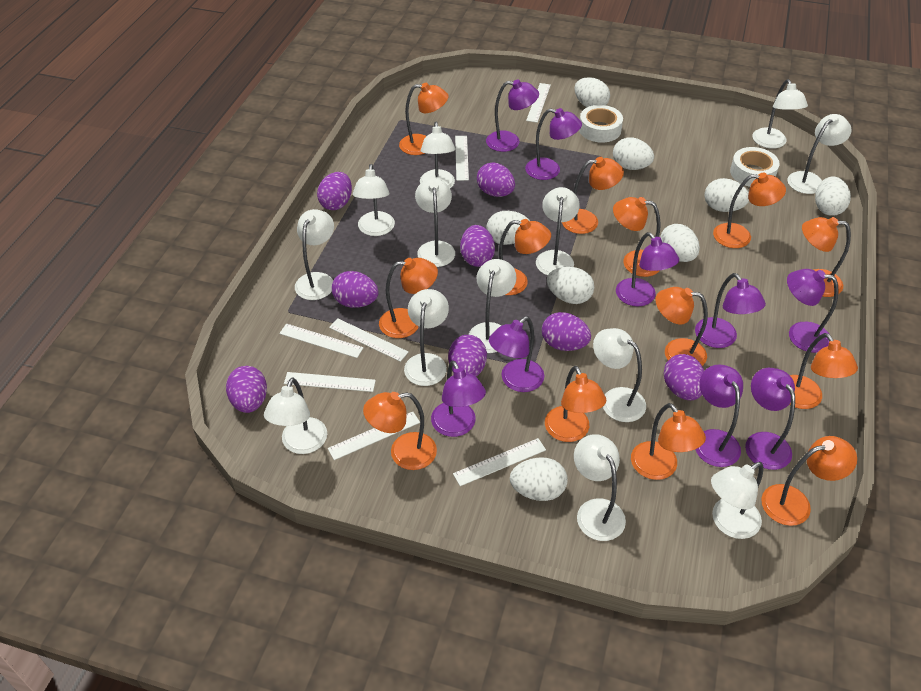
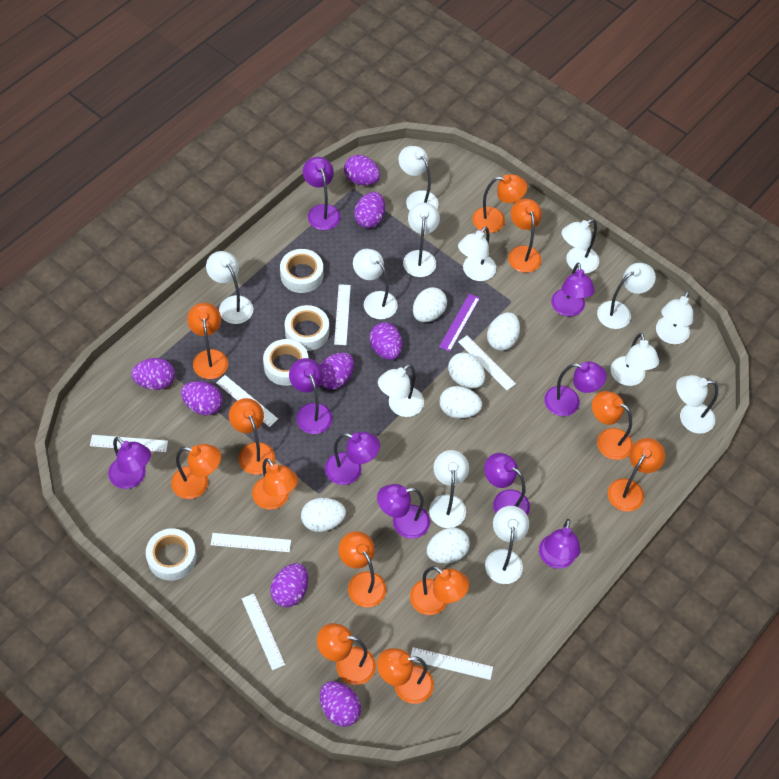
orange lamp: [363,392,437,470] [379,258,438,338] [399,83,448,155] [499,219,551,295] [545,366,606,442] [562,157,624,234] [613,197,661,277] [631,403,706,480] [656,287,708,366] [713,172,786,248] [761,436,857,526] [789,333,858,409] [802,217,851,297] = 13 -> [171,444,221,499] [187,303,228,379] [229,398,275,475] [252,458,298,510] [317,623,376,685] [339,531,386,607] [377,648,434,704] [410,566,469,615] [472,174,527,233] [508,198,542,273] [592,391,633,460] [608,438,665,512] = 12
purple ruler: none = 0 -> [439,294,480,352] = 1
white egg: [486,211,530,245] [510,457,567,501] [547,267,594,304] [574,77,610,107] [613,137,654,170] [660,224,700,262] [704,178,749,212] [815,177,851,216] = 8 -> [301,498,346,532] [413,287,447,322] [427,527,470,564] [439,386,482,418] [448,352,485,388] [487,312,520,351] = 6
white tape: [579,105,623,143] [730,147,780,187] = 2 -> [146,528,197,581] [263,339,308,386] [280,249,323,293] [285,305,329,351] = 4

